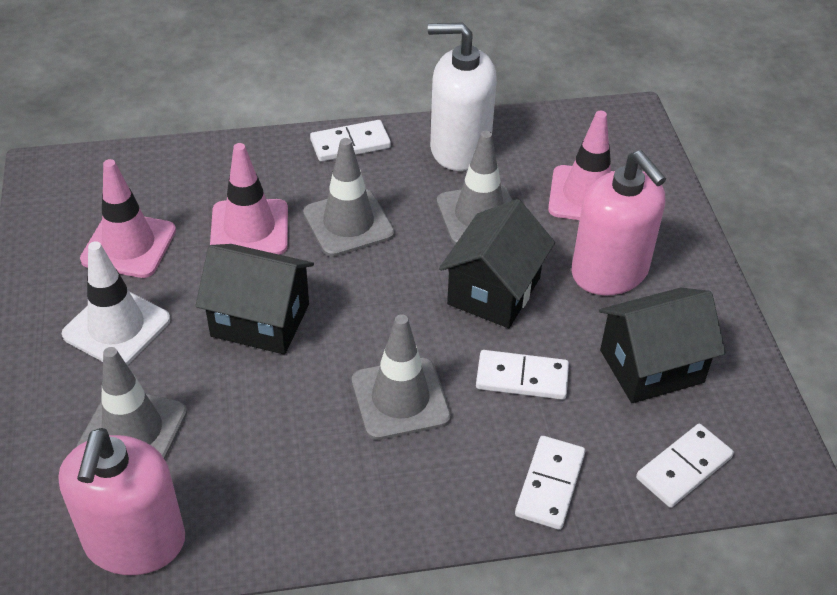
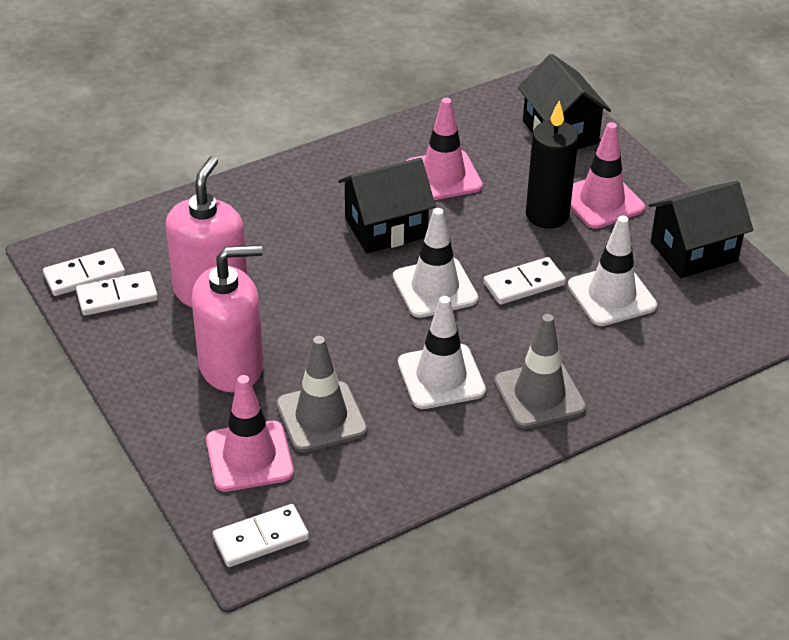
black candle: none = 0 -> [526,101,579,229] = 1
grey traffic cone: [76,347,187,460] [303,138,395,257] [352,314,451,440] [437,131,513,244] = 4 -> [276,336,367,452] [494,314,586,429] = 2
white soap dispenser: [428,22,497,171] = 1 -> none = 0
white traffic cone: [62,241,170,365] = 1 -> [393,208,478,318] [398,296,486,409] [568,216,657,326] = 3

